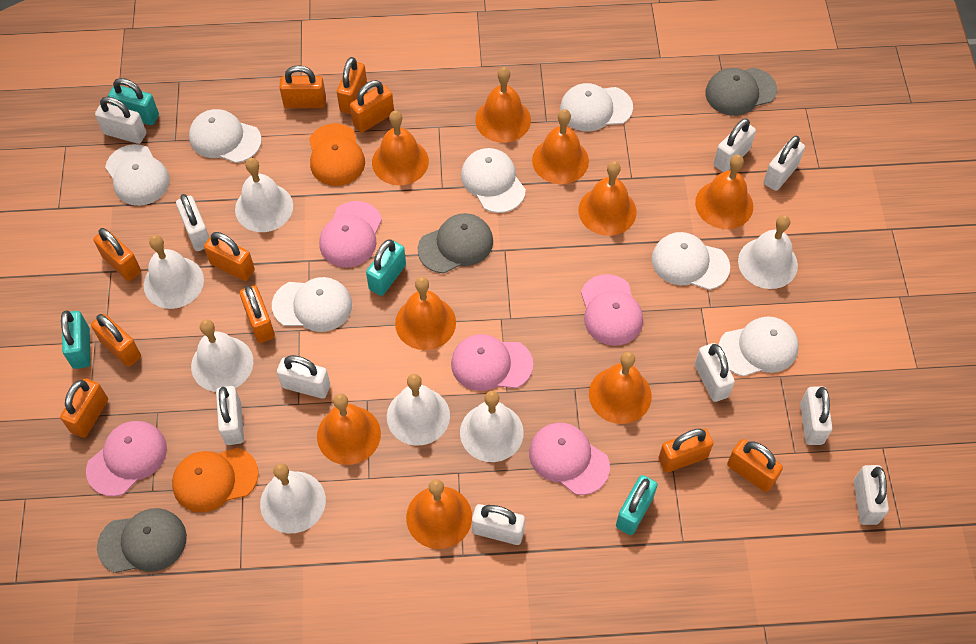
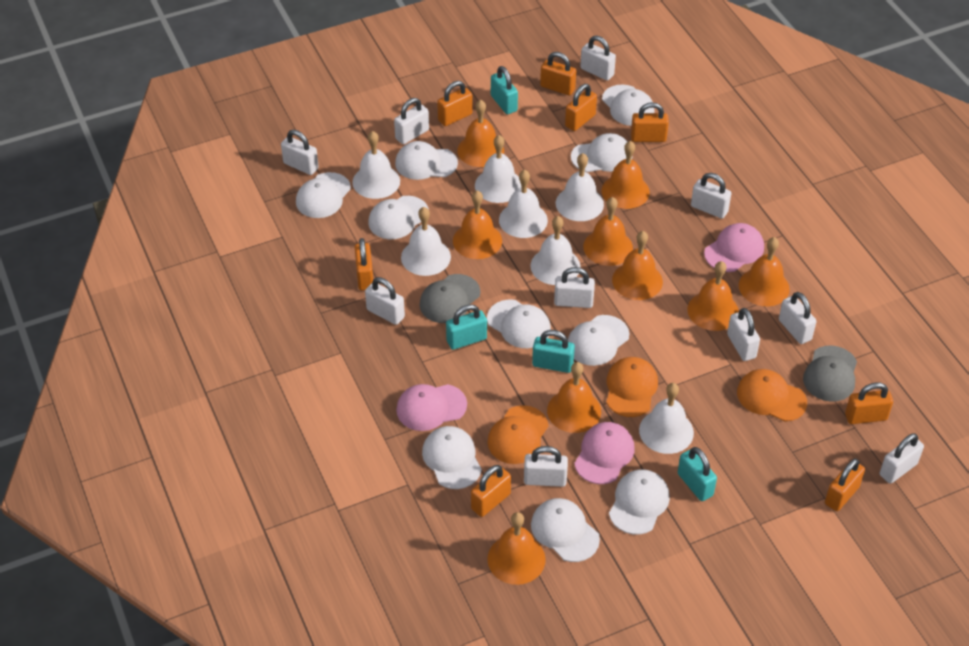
grey cap: [97,508,187,573] [418,213,493,273] [705,68,777,116] = 3 -> [419,274,480,323] [803,345,857,402] = 2
orange cap: [172,448,259,513] [309,123,365,186] = 2 -> [487,405,549,464] [606,357,658,417] [737,369,807,422] = 3
orange padlock: [60,378,108,438] [91,314,141,367] [93,228,141,281] [204,232,255,281] [240,285,275,343] [279,65,326,108] [337,57,367,114] [350,80,394,132] [658,429,714,473] [727,439,783,492] = 10 -> [355,238,373,290] [437,81,473,126] [471,465,511,517] [540,52,576,95] [565,84,597,131] [631,102,669,142] [825,458,865,511] [845,382,893,424] = 8
pink cap: [86,421,167,496] [319,201,382,268] [451,334,533,391] [529,423,610,495] [581,274,643,346] = 5 -> [396,384,467,431] [574,422,635,484] [704,223,764,272] = 3
white cap: [105,144,170,206] [189,109,262,163] [272,277,352,332] [461,148,526,213] [560,83,633,131] [652,232,730,290] [718,316,799,376] = 7 -> [296,172,351,218] [369,196,429,239] [395,141,458,180] [422,426,482,489] [487,299,551,348] [531,498,600,562] [568,315,629,366] [571,133,633,172] [602,85,655,126] [609,469,670,535] = 10

